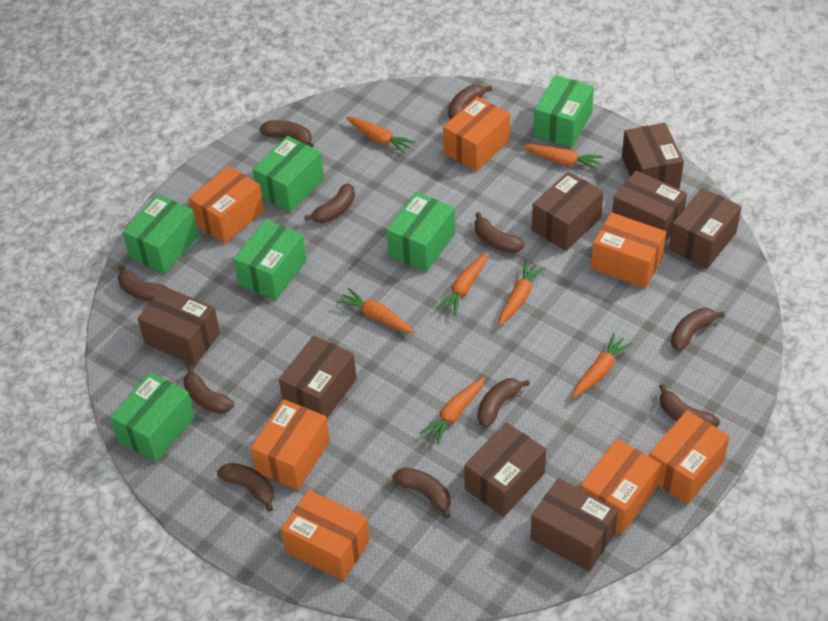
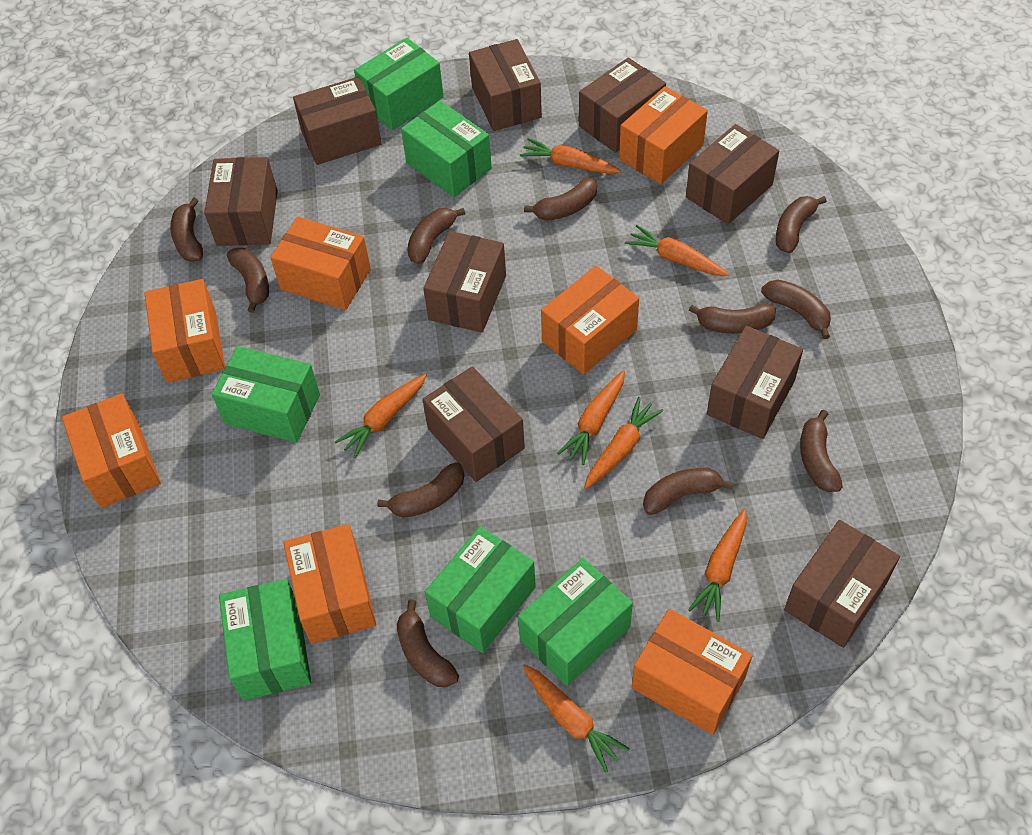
brown box: [138,286,220,365] [279,336,357,418] [464,422,546,517] [530,478,618,571] [532,171,604,251] [612,170,687,242] [622,123,684,189] [669,188,742,269] = 8 -> [204,157,278,246] [293,77,381,165] [422,366,525,482] [423,231,506,333] [469,39,542,131] [579,57,666,153] [686,124,779,224] [707,326,803,439] [784,520,900,648] = 9

